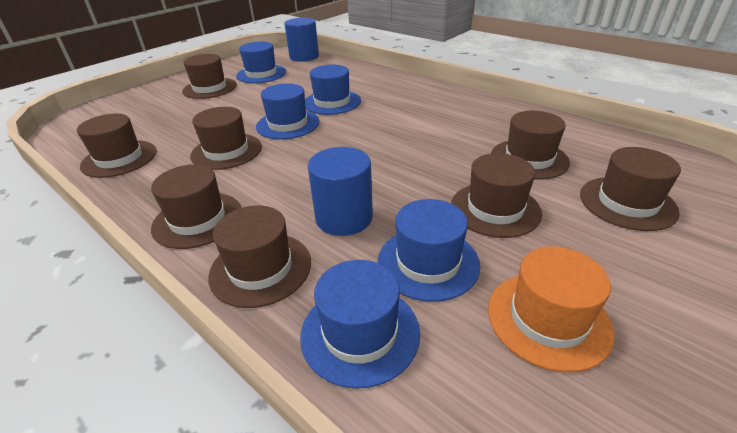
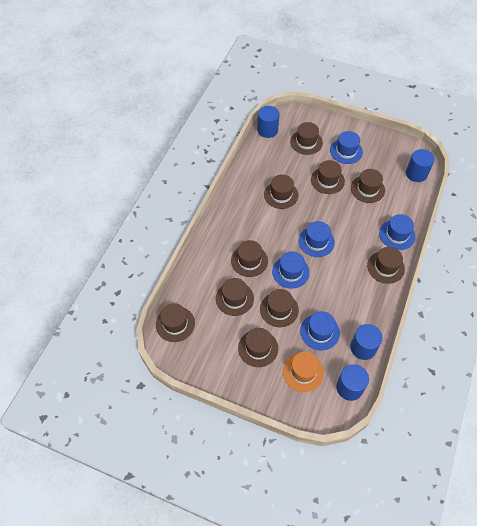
blue cylinder: [284,18,319,62] [308,147,373,236] = 2 -> [257,106,280,138] [336,364,369,401] [350,324,383,360] [406,149,435,182] = 4
brown hat: [77,114,157,178] [151,164,241,249] [182,54,237,99] [190,107,262,170] [208,205,311,308] [451,153,542,238] [491,111,570,180] [580,147,681,231] = 8 -> [156,303,195,342] [216,278,254,316] [231,240,268,277] [238,328,278,367] [260,289,299,327] [264,174,299,209] [290,122,323,155] [311,160,345,194] [351,169,385,203] [367,247,405,284] = 10

